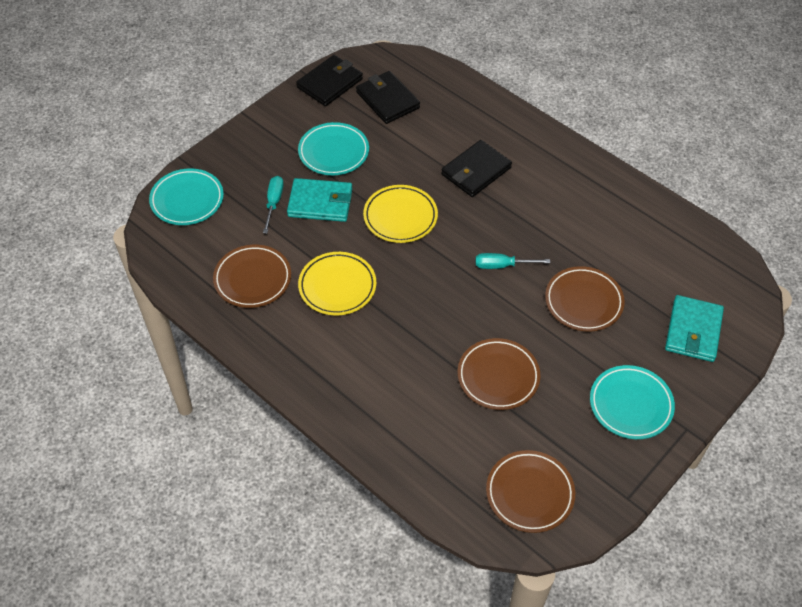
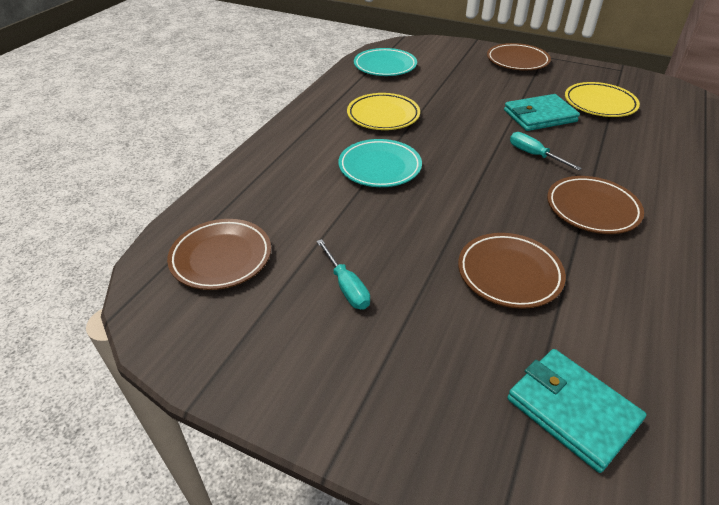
black wallet: [296,55,363,106] [356,71,420,124] [441,140,512,197] = 3 -> none = 0
turquoise plate: [149,168,224,225] [298,122,369,175] [590,365,675,439] = 3 -> [338,139,422,187] [354,48,417,76] = 2

